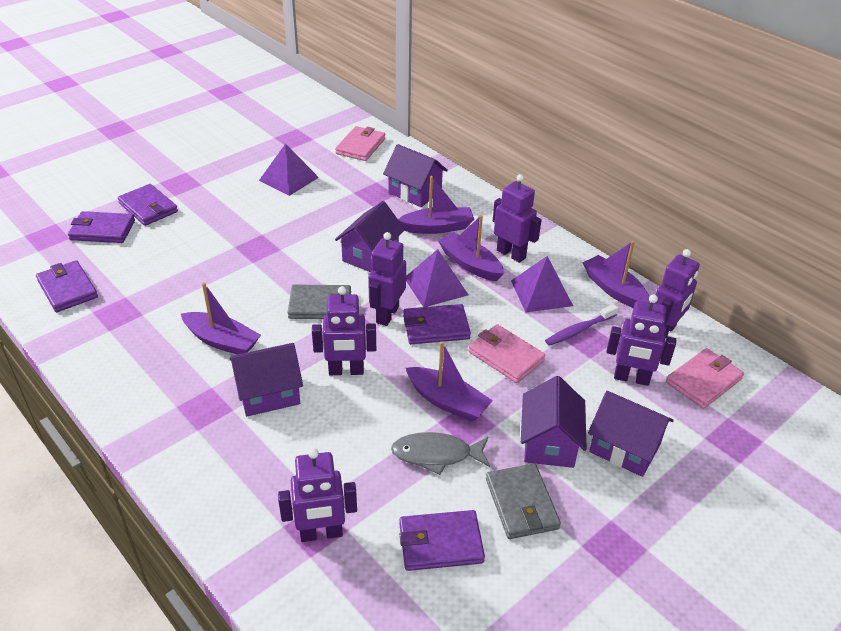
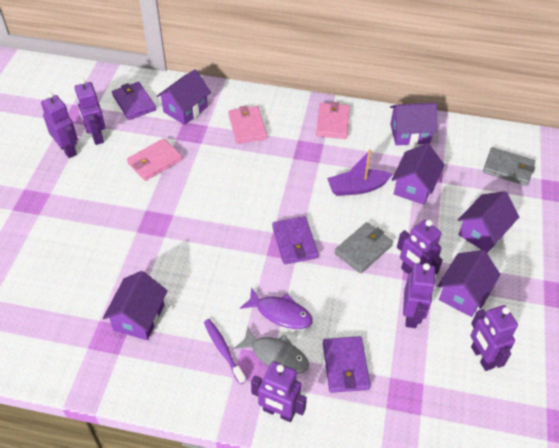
purple boat: [181,282,261,354] [398,176,474,234] [406,341,493,421] [438,215,504,281] [582,241,650,308] = 5 -> [327,149,393,196] = 1
purple fish: none = 0 -> [240,287,313,329] = 1
purple house: [230,343,303,416] [335,201,405,272] [383,144,448,207] [521,376,587,468] [588,391,674,477] = 5 -> [103,271,168,340] [156,69,211,125] [390,103,437,145] [392,144,444,205] [438,250,501,317] [458,191,519,253] = 6
purple pyramid: [259,143,319,196] [406,249,468,307] [511,256,573,312] = 3 -> none = 0
purple wallet: [36,260,98,312] [68,211,135,243] [118,184,178,226] [399,510,485,571] [403,304,471,344] = 5 -> [112,82,156,120] [272,216,318,264] [323,336,370,393] = 3

